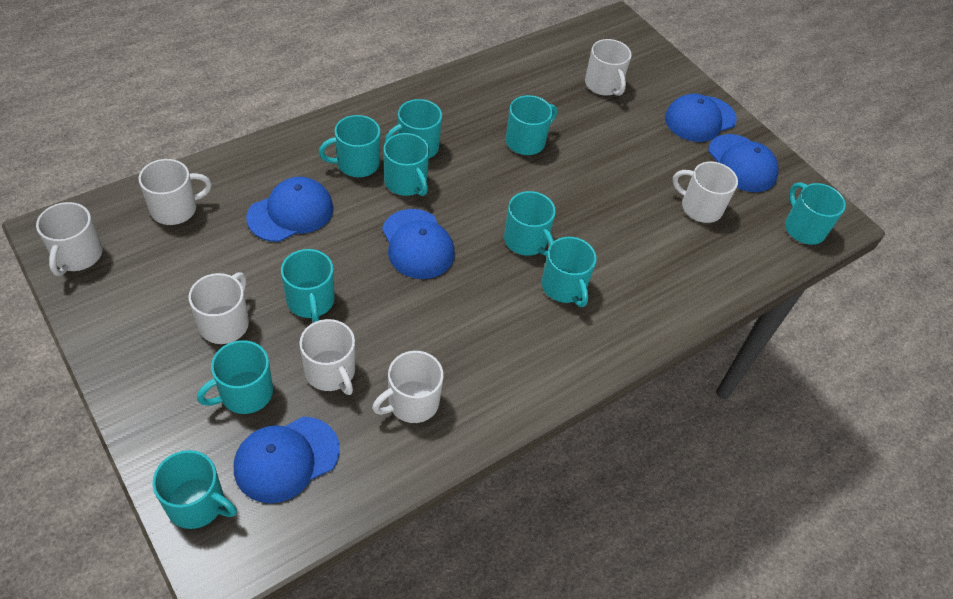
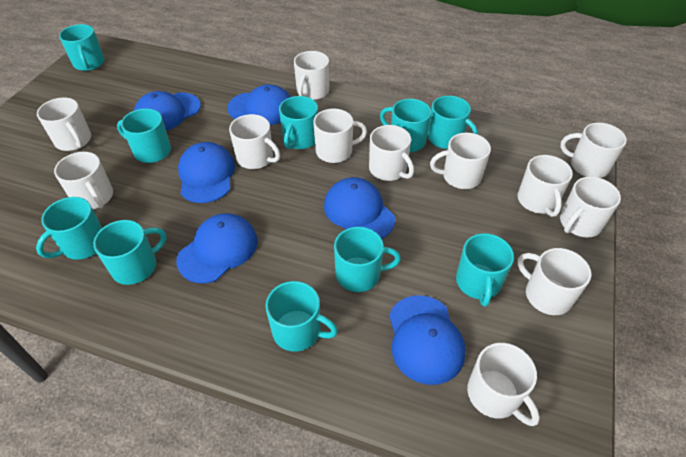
blue cap: [234,417,340,504] [246,177,333,242] [382,209,455,279] [665,94,737,142] [708,134,779,192] = 5 -> [134,91,201,131] [176,213,258,283] [178,142,235,203] [227,85,290,125] [324,177,395,239] [389,295,466,385] = 6
white mug: [36,202,102,276] [139,159,212,225] [189,272,249,344] [299,319,355,395] [372,351,443,423] [585,39,632,96] [672,161,738,223] = 7 -> [37,97,91,151] [54,152,113,209] [229,114,280,169] [294,51,329,100] [313,109,367,163] [369,125,414,181] [430,133,491,189] [467,343,540,426] [517,248,591,315] [518,155,573,217] [560,123,627,178] [560,177,621,237] = 12

